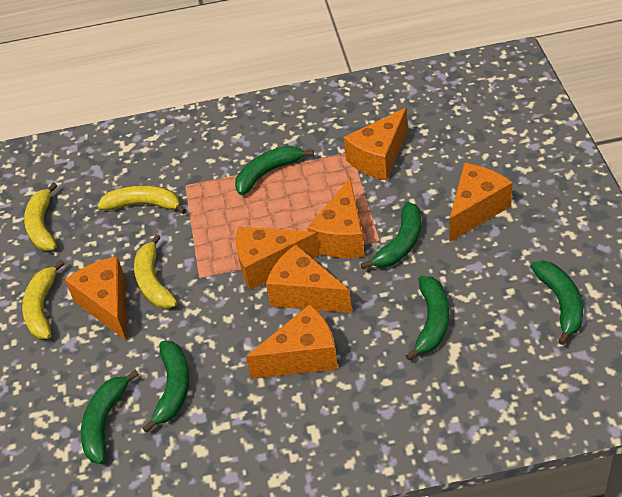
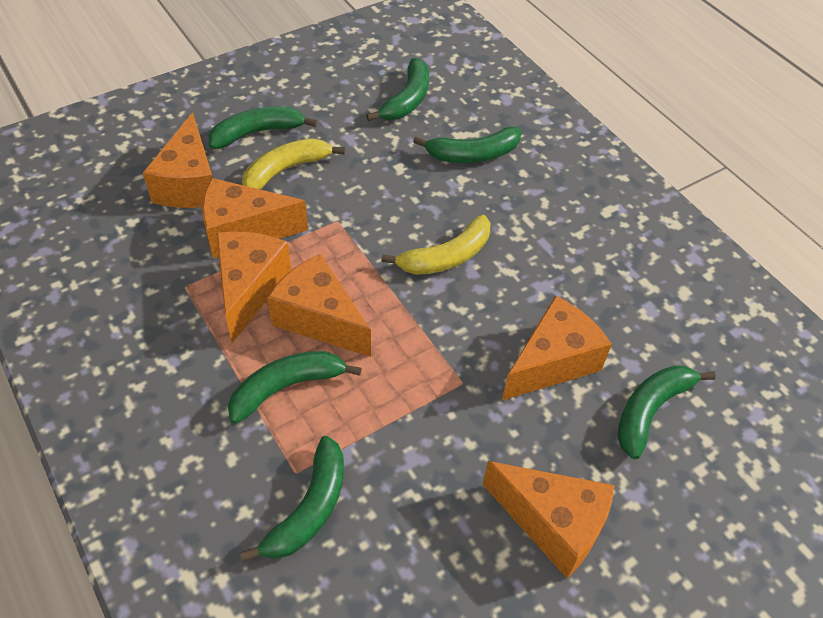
orange cheese: [65,256,127,341] [236,226,320,290] [246,304,338,379] [266,244,352,313] [307,178,364,258] [344,108,408,181] [449,163,513,243] = 7 -> [143,112,213,208] [202,178,308,258] [216,232,291,343] [267,254,371,357] [483,461,614,578] [502,295,612,400] = 6
yellow banana: [22,260,65,339] [24,182,57,251] [97,185,187,214] [134,234,177,309] = 4 -> [242,138,345,190] [382,215,491,275] = 2

